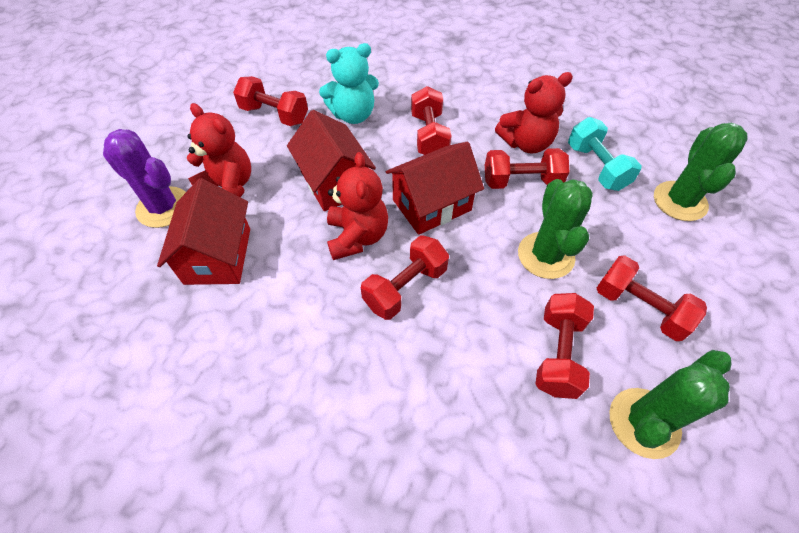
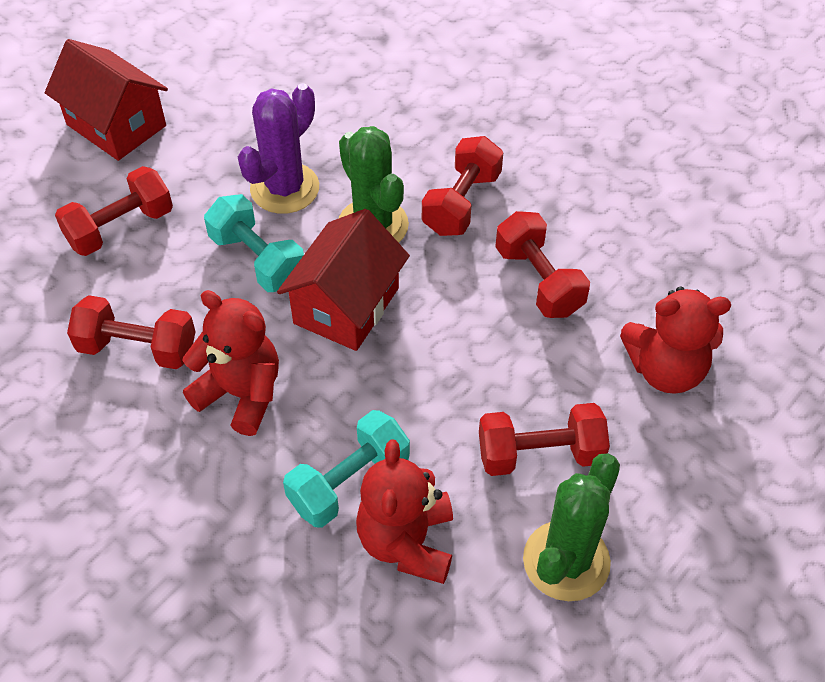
green cactus: [518,179,593,279] [609,350,731,459] [654,123,748,221] = 3 -> [339,126,409,243] [523,454,620,601] = 2
red dumbbell: [233,76,308,126] [361,235,449,320] [411,86,452,155] [485,148,569,189] [535,293,594,399] [597,255,707,341] = 6 -> [55,166,173,256] [67,295,196,369] [422,136,503,236] [479,403,610,476] [495,211,590,318] = 5
red house: [157,178,250,285] [287,110,376,211] [386,142,484,235] = 3 -> [45,39,168,161] [277,209,410,351] = 2
turquoise dumbbell: [568,117,642,191] = 1 -> [204,194,304,292] [283,410,410,528] = 2
turquoise teddy bear: [319,43,379,124] = 1 -> none = 0

